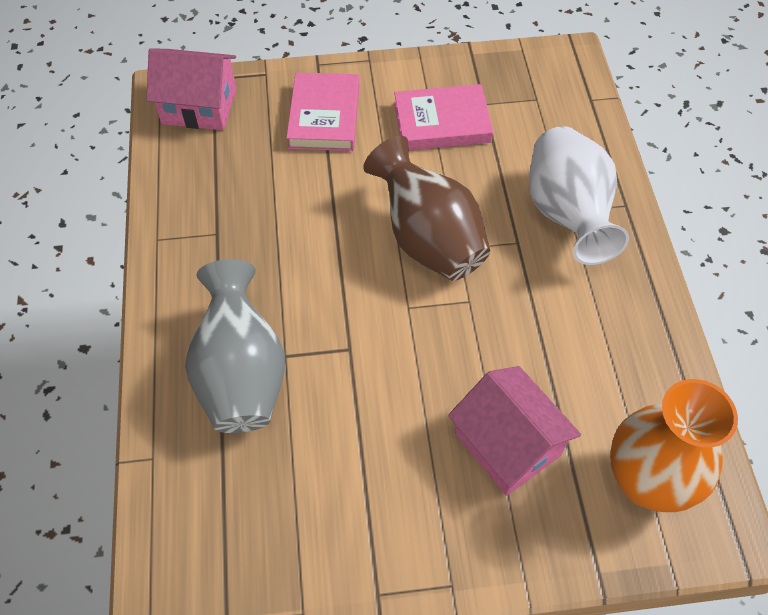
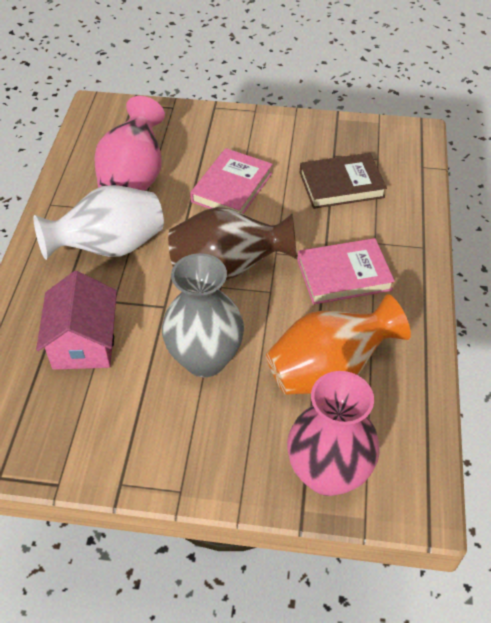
brown book: none = 0 -> [300,153,387,209] = 1
pink house: [146,49,236,130] [448,366,581,496] = 2 -> [36,271,117,370] = 1
pink vase: none = 0 -> [95,96,165,191] [287,371,380,496] = 2

